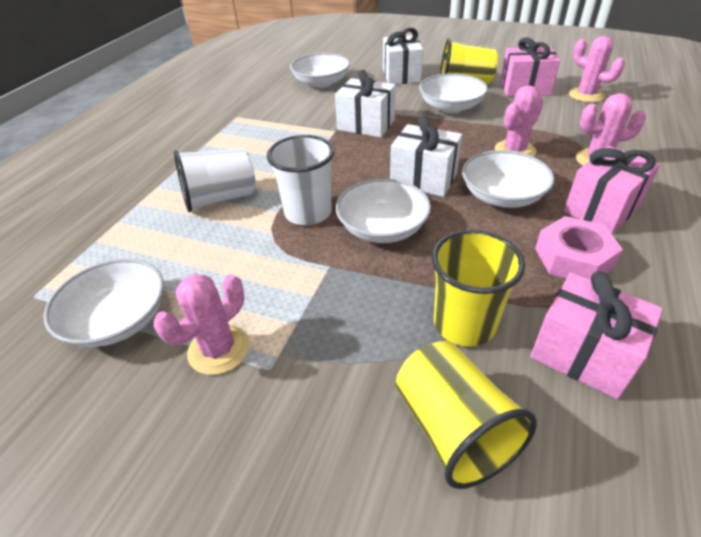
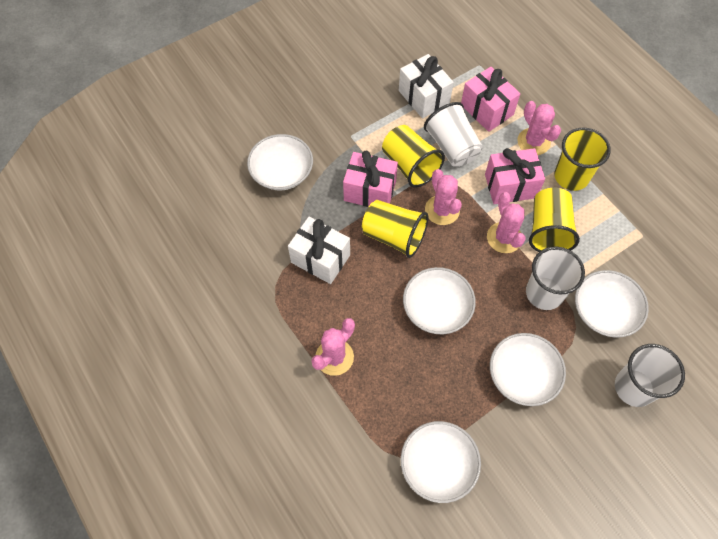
pink nut: [535,216,623,280] = 1 -> none = 0
white cup: [174,148,256,212] [267,135,334,225] = 2 -> [424,102,483,167] [526,246,585,310] [615,344,685,407] = 3
white gift: [335,70,396,138] [383,28,423,84] [390,116,462,197] = 3 -> [288,217,350,284] [399,54,454,118] = 2
yellow cup: [396,341,537,489] [431,229,525,347] [440,38,498,85] = 3 -> [362,200,428,258] [382,125,445,188] [529,187,580,252] [554,128,611,191] = 4

